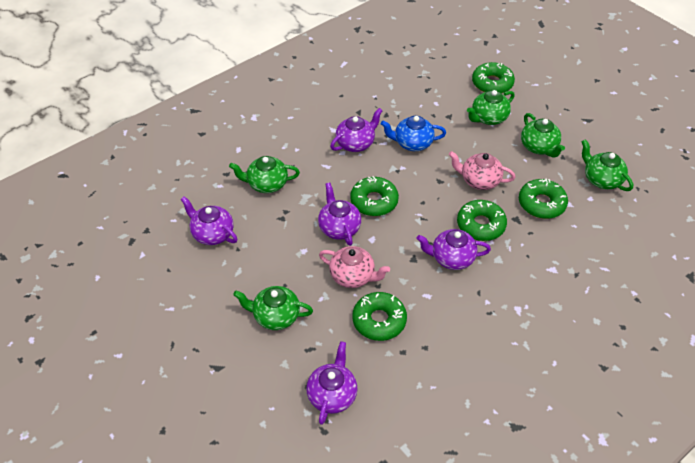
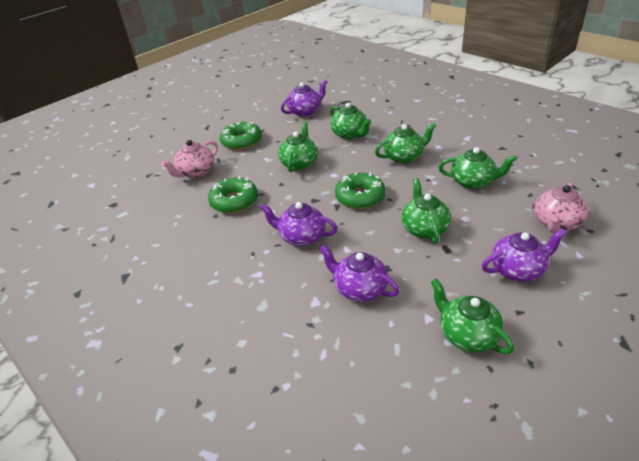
blue teapot: [381,116,446,151] = 1 -> none = 0
green donut: [350,176,399,216] [352,292,407,341] [457,200,507,241] [472,62,515,93] [519,178,568,219] = 5 -> [208,176,258,213] [219,122,262,150] [335,172,386,209] = 3
green teapot: [229,156,300,193] [233,286,313,330] [467,90,515,125] [521,113,565,158] [581,139,633,191] = 5 -> [278,122,318,172] [330,103,371,139] [375,123,436,164] [402,178,451,244] [431,279,514,354] [439,147,517,189] = 6
purple teapot: [181,196,237,245] [306,341,358,425] [318,182,361,246] [330,108,383,152] [417,229,491,270] = 5 -> [260,202,338,246] [281,79,327,117] [319,244,399,302] [482,228,566,282] = 4

